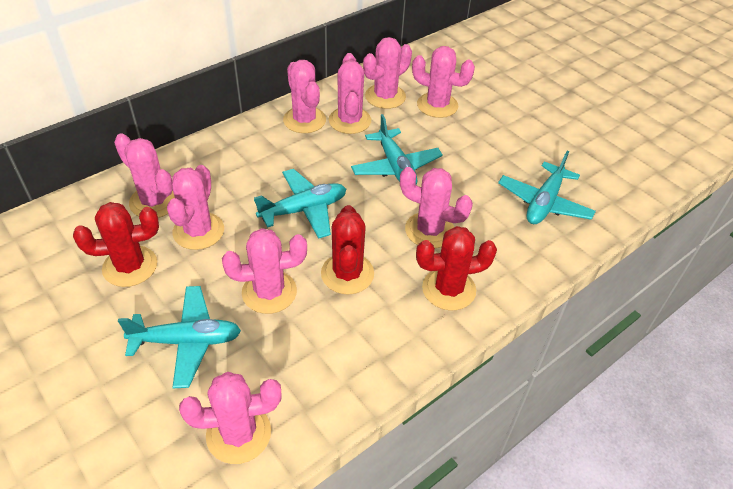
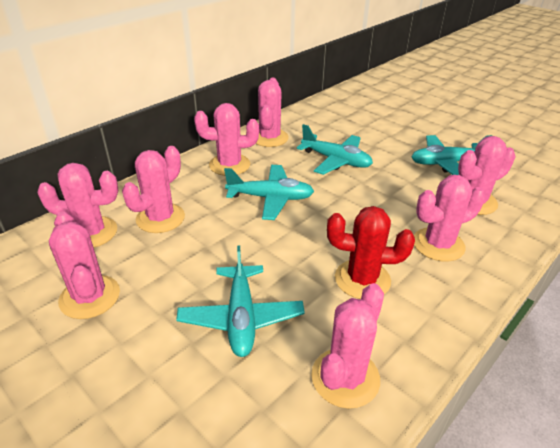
pink cactus: [114,133,175,218] [167,165,224,250] [179,372,282,464] [222,228,307,314] [283,60,326,133] [329,53,371,134] [363,37,412,109] [400,167,473,248] [412,46,475,118] = 9 -> [37,163,118,248] [49,211,120,319] [122,146,185,233] [194,103,259,176] [256,78,289,147] [311,283,384,409] [414,175,485,262] [458,136,516,215] = 8
red cactus: [73,202,159,287] [321,205,374,295] [416,226,497,310] = 3 -> [327,206,415,299] = 1

